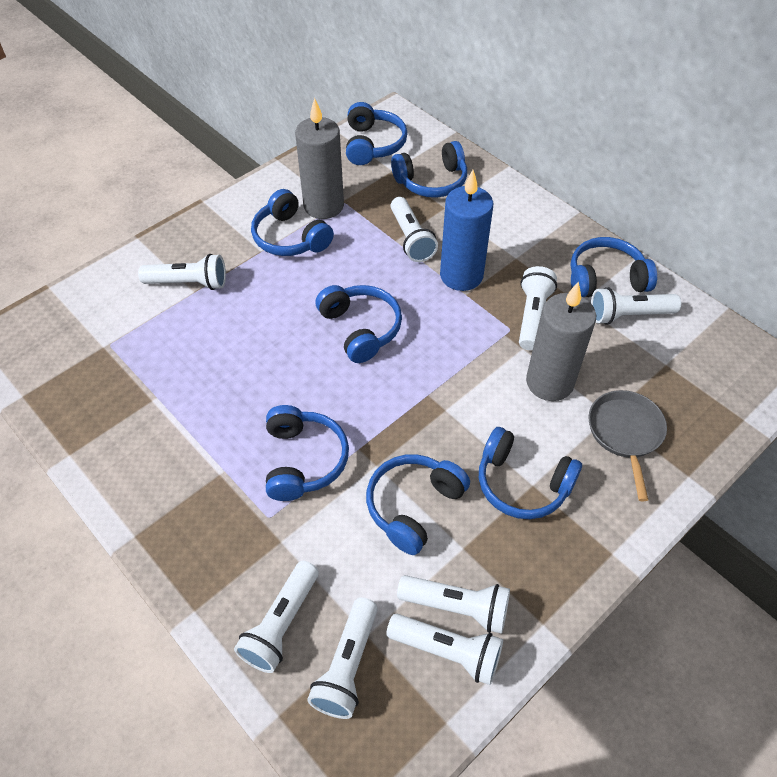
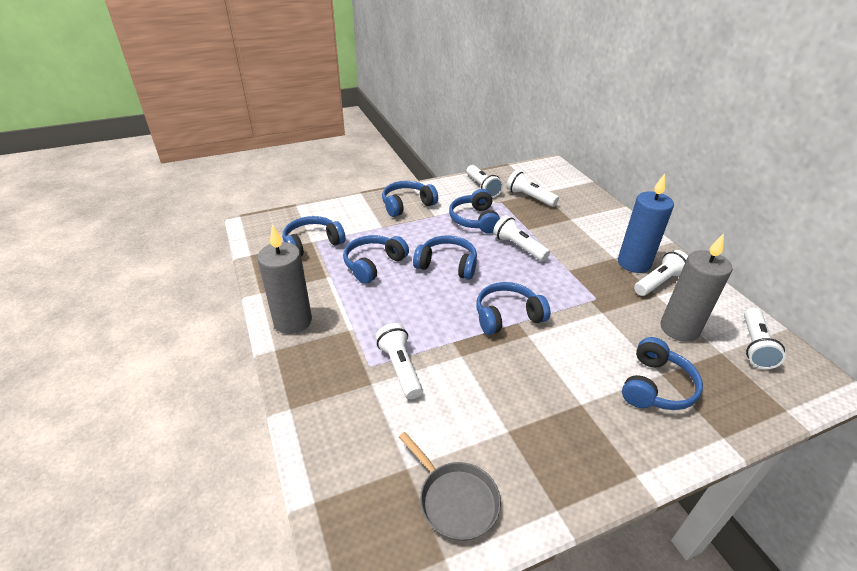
blue headphones: [251,189,334,256] [266,405,349,501] [315,285,402,363] [346,102,407,165] [366,454,470,555] [391,141,467,198] [479,427,582,519] [571,237,657,297] = 8 -> [282,216,346,256] [343,235,409,284] [382,181,438,217] [413,235,477,280] [449,189,500,234] [476,282,551,335] [622,337,703,410] = 7
white flashlight: [138,254,226,290] [234,561,319,673] [307,597,378,719] [386,614,503,685] [390,197,438,262] [397,575,510,634] [519,266,557,350] [591,287,681,325] = 8 -> [376,323,423,399] [466,165,503,198] [493,215,550,261] [506,170,559,207] [634,250,688,296] [744,308,786,369] = 6

